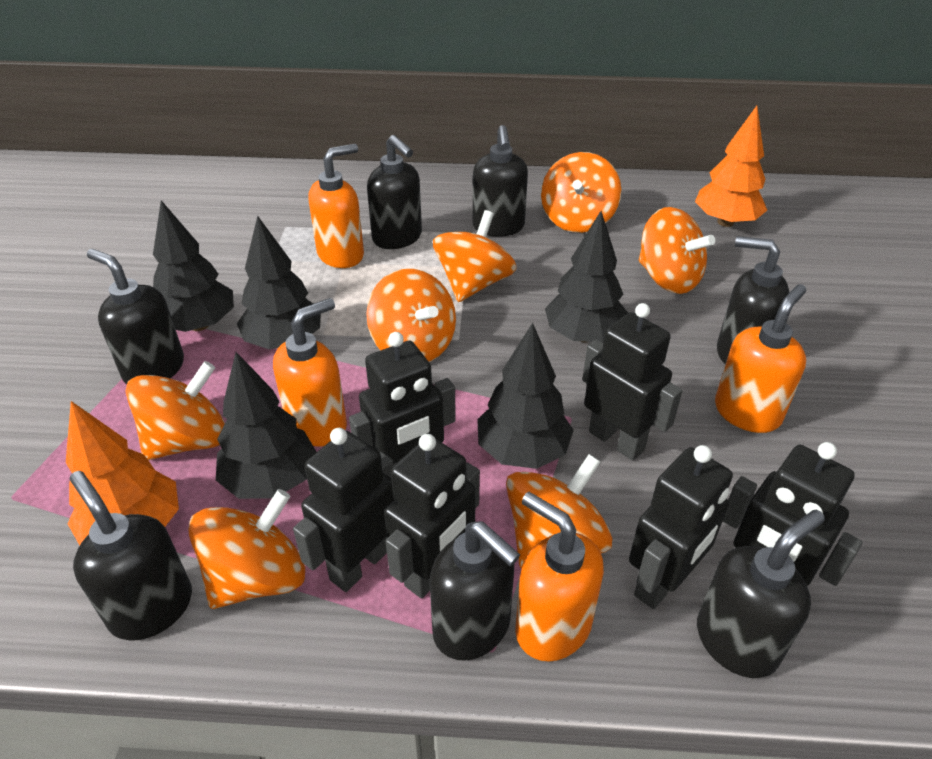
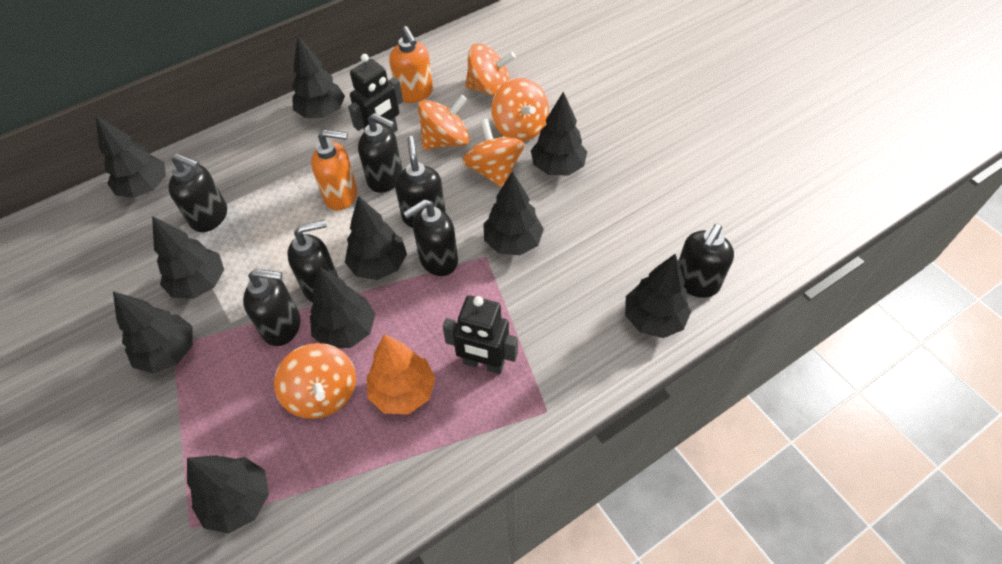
black robot: [293,428,395,592] [349,332,456,465] [384,434,480,598] [582,303,682,461] [629,445,733,609] [723,442,862,586] = 6 -> [348,54,403,132] [443,295,518,374] = 2
black tree: [153,200,234,332] [216,352,316,499] [237,216,321,349] [477,323,574,469] [545,211,628,342] = 5 -> [95,114,166,198] [113,291,192,373] [152,216,224,299] [187,455,269,533] [292,36,345,118] [310,267,375,348] [345,196,407,280] [483,171,544,255] [531,92,587,176] [625,254,691,338] = 10
orange soap dispenser: [273,298,347,447] [308,144,364,268] [515,492,604,662] [715,284,806,433] = 4 -> [311,130,357,211] [389,26,433,103] = 2
orange spinning top: [125,361,225,460] [188,489,305,609] [366,269,456,362] [433,210,517,302] [506,454,612,569] [541,152,621,233] [639,207,715,294] = 7 -> [274,343,356,419] [418,95,470,150] [462,119,524,188] [465,44,516,97] [491,78,549,142] = 5
orange tree: [66,401,179,545] [695,106,767,227] = 2 -> [367,334,435,414] = 1

